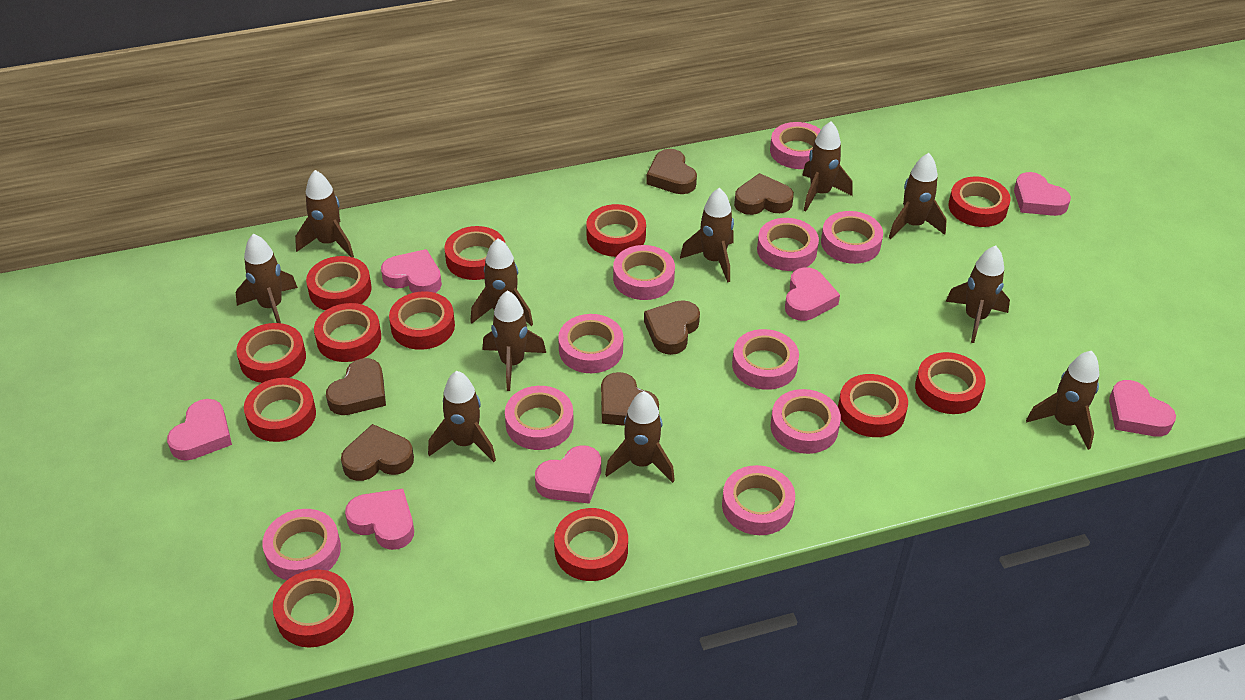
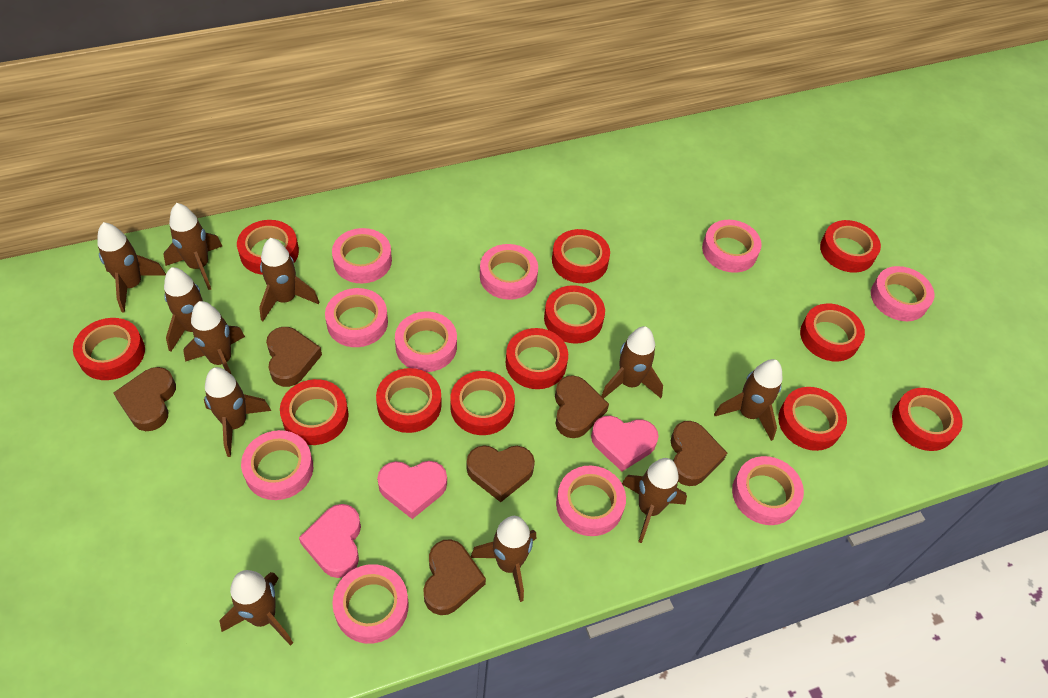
pink heart: [167,399,232,461] [345,489,414,550] [381,249,442,293] [535,445,601,504] [785,267,840,321] [1014,172,1071,216] [1109,380,1176,437] = 7 -> [299,504,361,578] [377,461,447,519] [591,416,659,471] = 3

